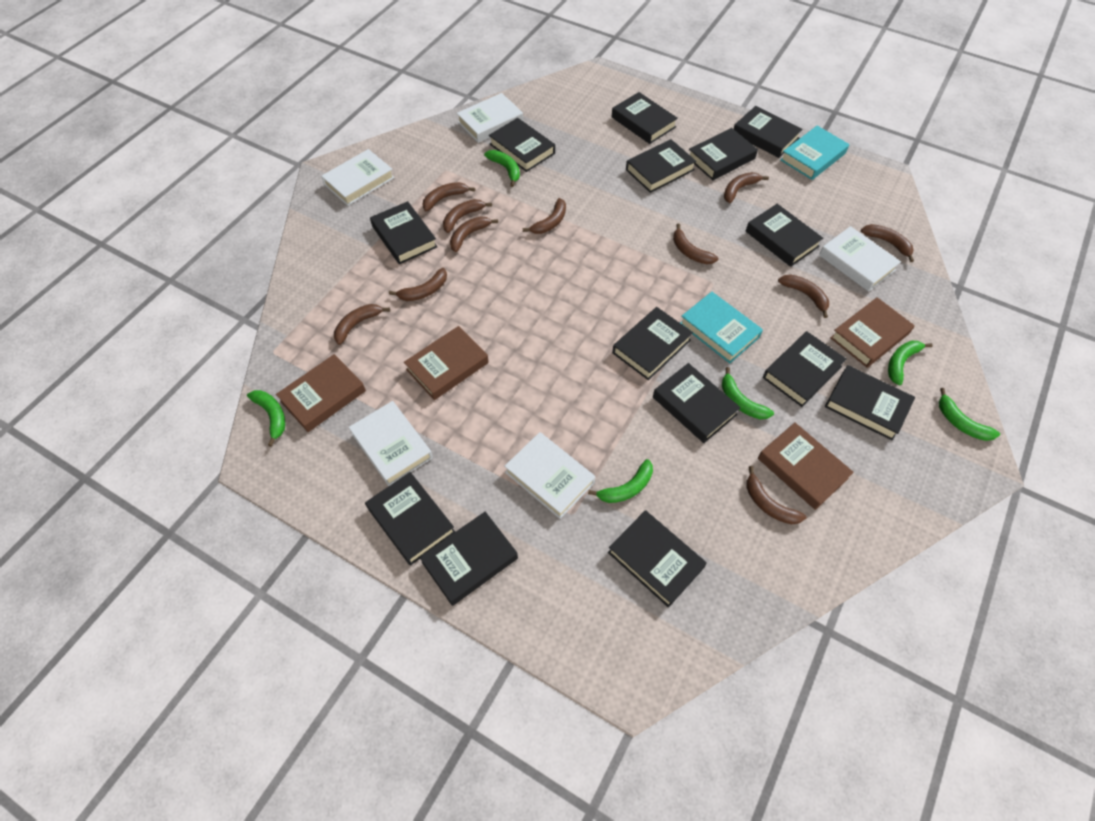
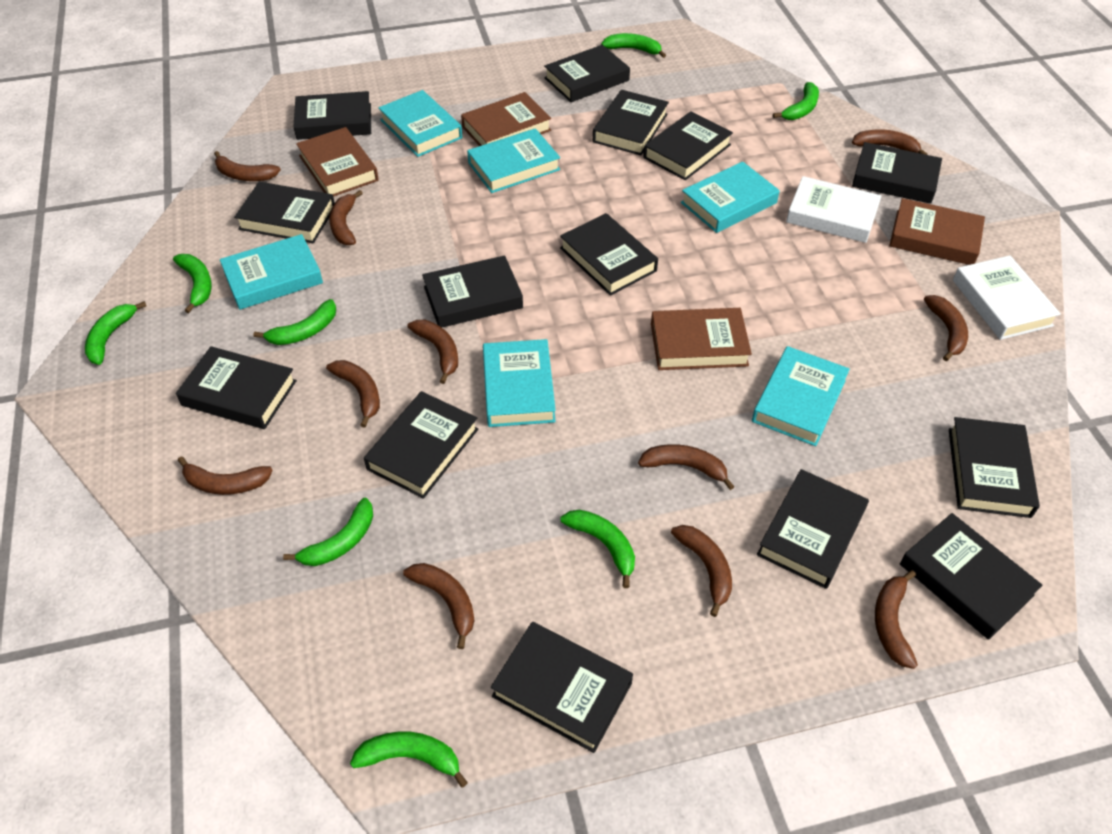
green banana: [247,390,285,447] [484,150,520,187] [588,459,653,503] [722,367,774,419] [888,341,933,386] [939,388,1000,441] = 6 -> [85,301,147,365] [173,254,212,313] [253,299,336,345] [283,498,373,566] [350,732,468,788] [561,510,635,588] [601,33,666,58] [773,82,819,120] = 8
turquoise book: [681,292,763,363] [780,126,849,180] = 2 -> [220,234,323,310] [378,90,462,157] [467,128,560,193] [483,339,556,427] [681,162,780,233] [752,346,850,446] = 6
white book: [321,149,394,206] [349,401,433,486] [457,93,523,143] [504,432,595,519] [819,226,901,292] = 5 -> [786,176,881,243] [953,255,1061,340] = 2

